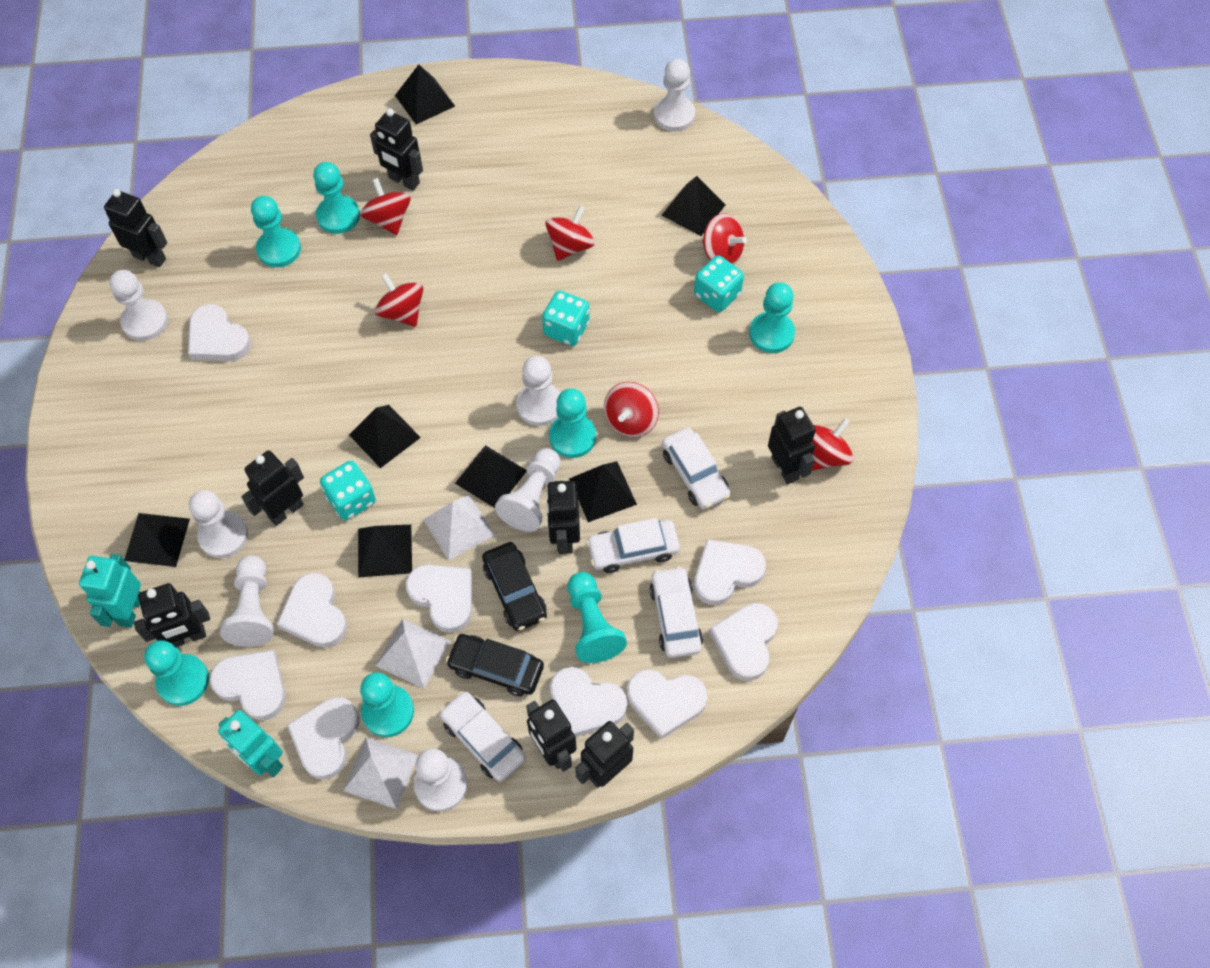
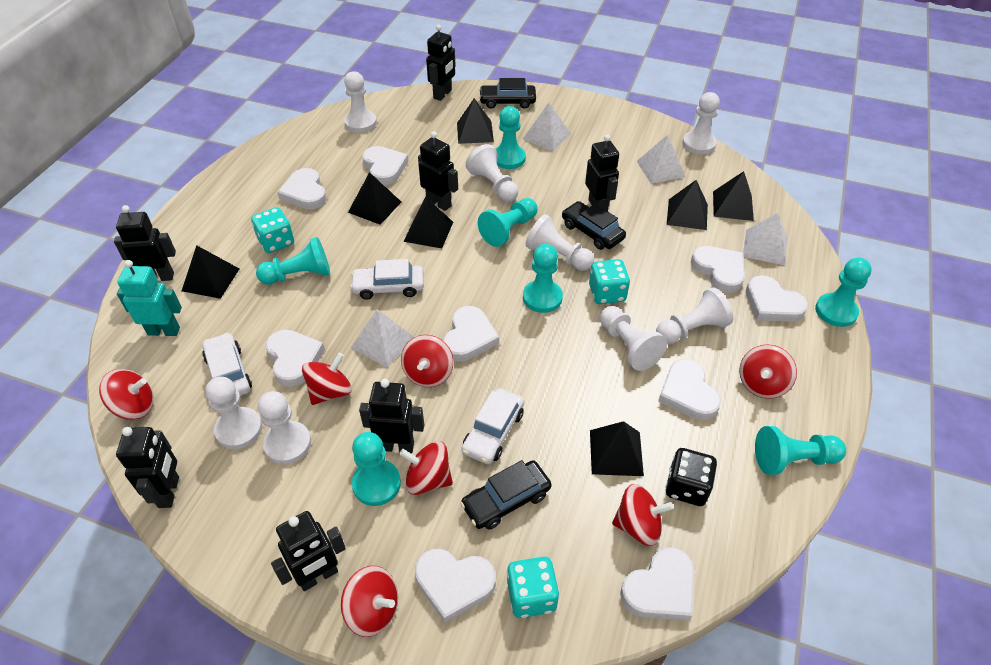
black car: [446,634,544,696] [482,542,547,631] = 2 -> [460,460,552,530] [479,78,536,109] [562,201,626,250] = 3
black dice: none = 0 -> [665,448,717,506] = 1
black robot: [104,189,167,267] [134,583,210,647] [241,450,304,526] [370,108,423,190] [526,699,576,772] [546,481,580,554] [575,721,634,788] [768,407,816,484] = 8 -> [114,205,176,281] [116,427,179,508] [271,511,346,591] [359,379,424,453] [418,131,458,211] [426,25,456,101] [585,134,619,211] = 7
red spinning top: [360,178,411,235] [375,273,423,327] [545,205,595,261] [604,382,659,437] [702,213,747,265] [812,418,853,471] = 6 -> [99,369,154,420] [302,353,352,405] [341,566,398,637] [399,441,453,495] [401,335,453,387] [612,484,674,546] [739,344,797,399] = 7
turquoise robot: [79,554,141,628] [218,710,283,777] = 2 -> [117,260,182,336] = 1
white car: [440,691,526,781] [586,518,680,573] [649,566,703,658] [662,428,731,509] = 4 -> [202,333,252,396] [350,259,424,299] [461,388,524,464] = 3
white pawn: [109,270,168,341] [189,490,248,558] [220,556,274,647] [414,748,468,811] [495,448,561,532] [516,356,560,426] [654,59,695,131] = 7 -> [205,377,262,449] [258,391,311,464] [344,71,377,133] [466,144,518,202] [525,214,594,271] [600,306,667,371] [656,287,733,344] [683,92,720,154] = 8
white pyramid: [343,737,418,809] [376,619,450,689] [423,495,495,561] = 3 -> [351,309,414,367] [523,102,571,151] [637,135,685,184] [743,213,787,265] = 4

